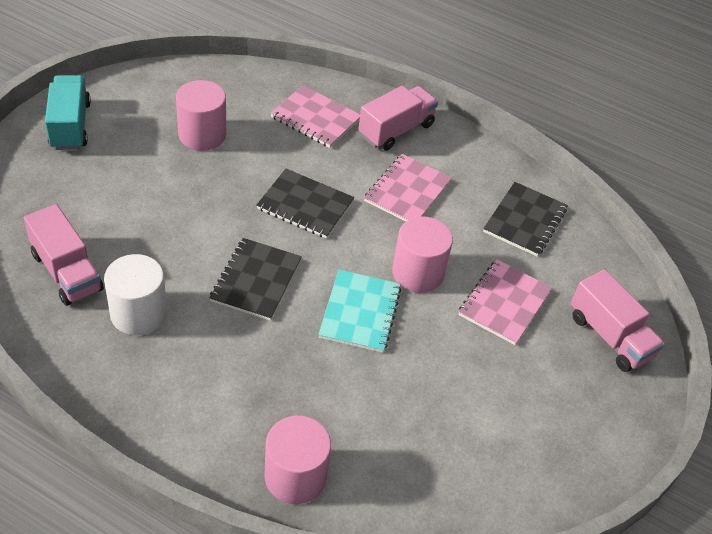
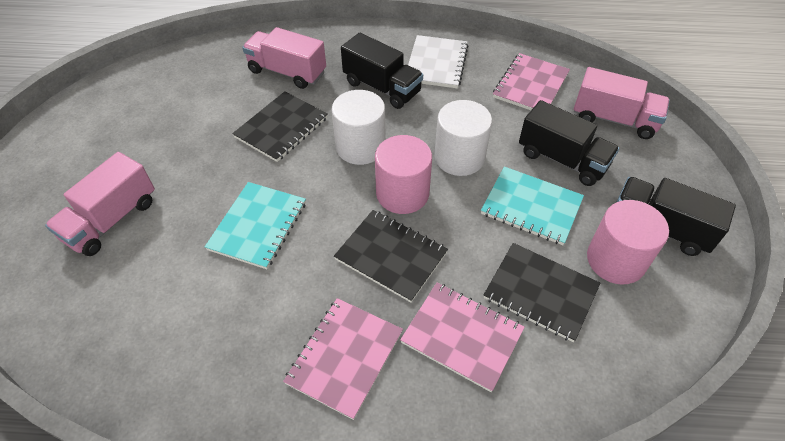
black truck: none = 0 -> [341,33,423,109] [519,100,619,186] [616,177,736,256] = 3
pink cylinder: [176,80,226,151] [264,416,331,504] [392,216,453,293] = 3 -> [375,135,432,214] [587,200,669,285] = 2
turquoise notebook: [318,270,402,353] = 1 -> [205,182,306,269] [481,166,584,245] = 2
turquoise truck: [45,75,91,150] = 1 -> none = 0
white cylinder: [104,254,167,335] = 1 -> [331,90,386,165] [434,100,492,176] = 2
white notebook: none = 0 -> [408,35,468,88] = 1

